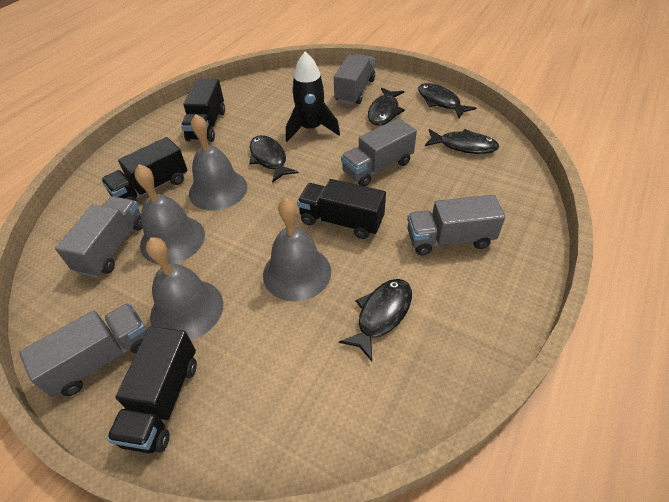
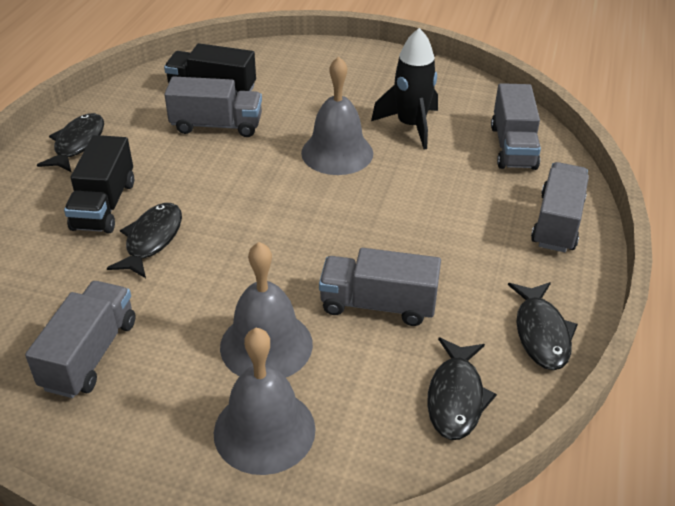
black fish: [249,135,298,183] [339,279,412,361] [368,88,405,126] [418,83,476,118] [425,129,499,154] = 5 -> [37,113,104,172] [107,203,182,278] [427,337,497,440] [508,282,578,370] = 4
black truck: [101,137,187,201] [107,326,197,453] [181,79,225,142] [297,179,386,239] = 4 -> [64,135,134,233] [164,43,256,96] = 2
grey bell: [134,164,205,264] [146,237,224,340] [189,114,247,211] [263,198,331,302] = 4 -> [214,328,316,475] [220,242,313,378] [301,56,373,175] = 3

